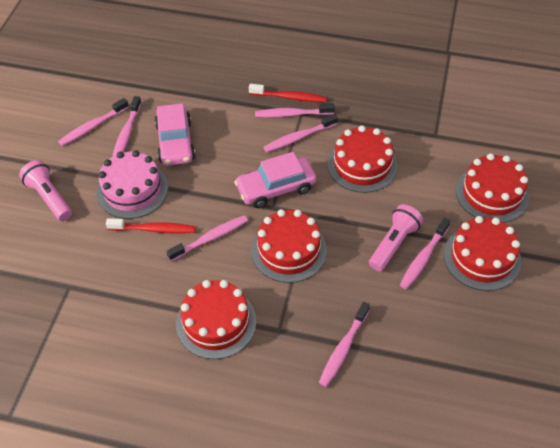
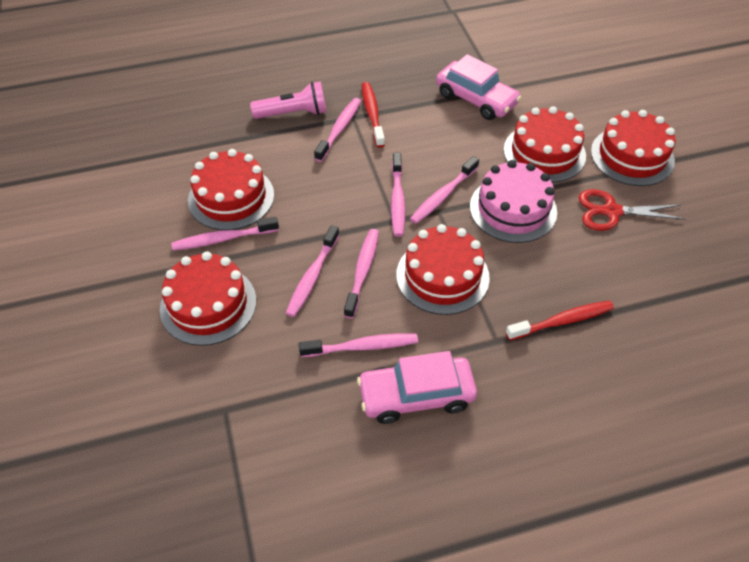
pink flashlight: [19,160,72,221] [369,204,423,271] = 2 -> [250,81,327,119] = 1
red scissors: none = 0 -> [579,189,686,231] = 1

